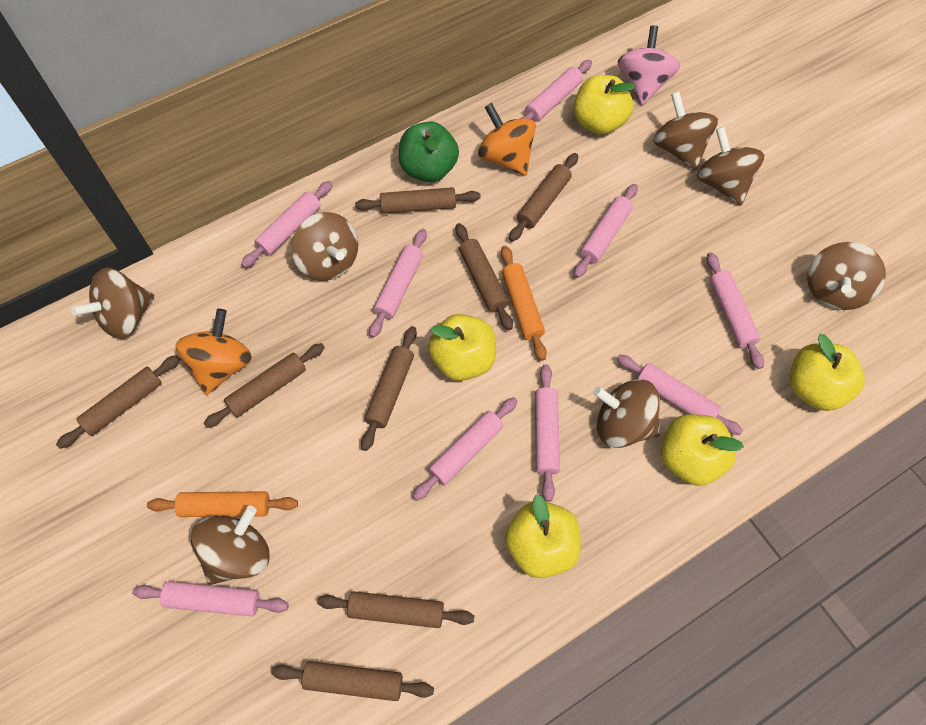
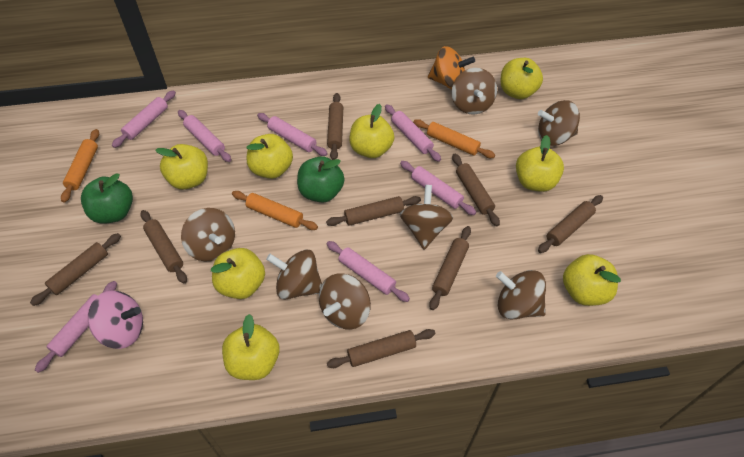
green apple: [399,121,459,182] = 1 -> [81,173,133,224] [297,156,345,203] = 2
orange rolling pin: [147,491,298,517] [501,246,547,361] = 2 -> [61,129,99,203] [232,191,318,230] [413,119,495,158] = 3
orange spinning top: [175,309,252,395] [478,103,536,176] = 2 -> [428,46,475,89] = 1
pink rolling pin: [132,581,289,617] [241,181,333,268] [369,229,427,338] [413,397,517,500] [520,60,592,122] [535,364,560,502] [574,184,638,278] [617,355,743,435] [707,252,764,369] = 9 -> [35,281,117,373] [112,90,176,148] [178,110,231,162] [257,113,328,156] [327,241,410,302] [385,104,441,162] [400,161,476,215] = 7
yellow apple: [428,314,496,381] [505,494,581,578] [574,75,636,135] [661,414,744,486] [790,334,865,411] = 5 -> [155,144,208,189] [211,248,265,299] [222,314,280,380] [247,134,293,179] [349,104,394,158] [500,58,543,99] [516,135,564,192] [563,254,621,306] = 8

